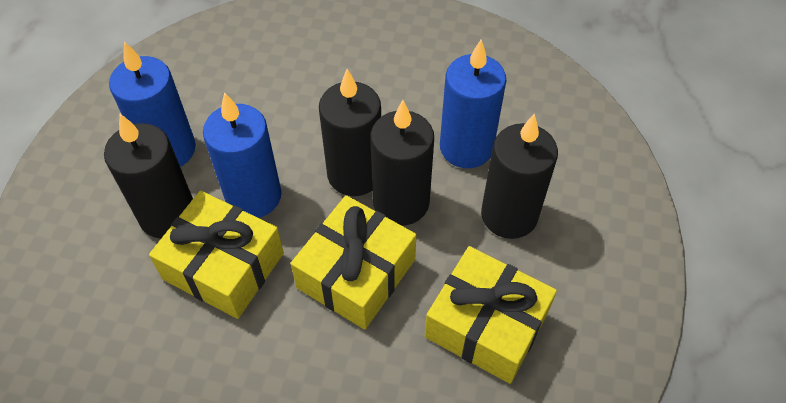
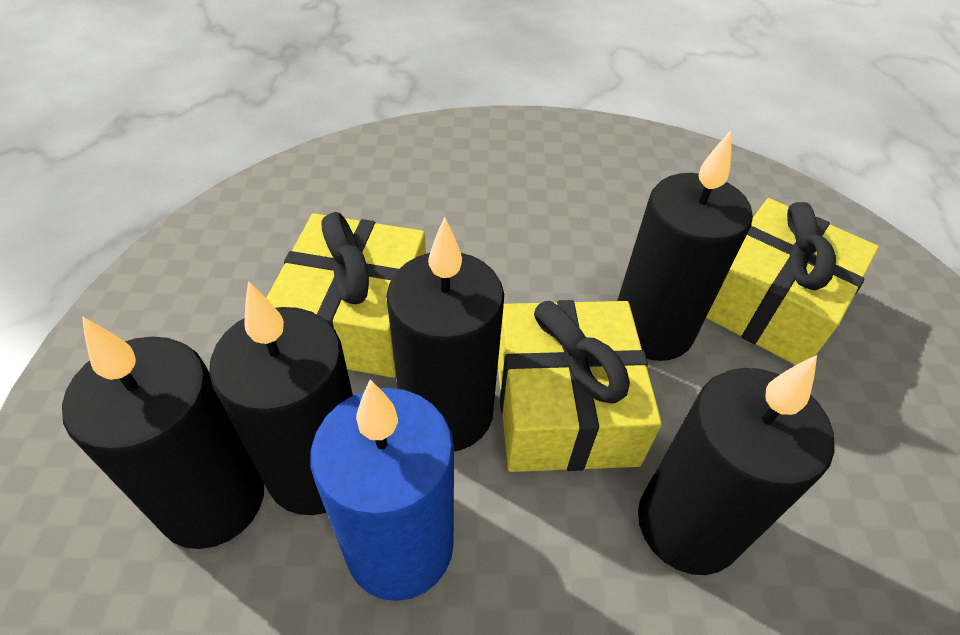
black candle: [104,114,193,239] [319,69,381,196] [370,100,434,226] [481,114,558,239] = 4 -> [62,316,264,549] [209,281,353,515] [386,217,504,451] [617,131,753,361] [638,355,835,575] = 5
blue candle: [109,42,196,167] [203,92,282,218] [440,40,506,168] = 3 -> [310,380,454,601] = 1

